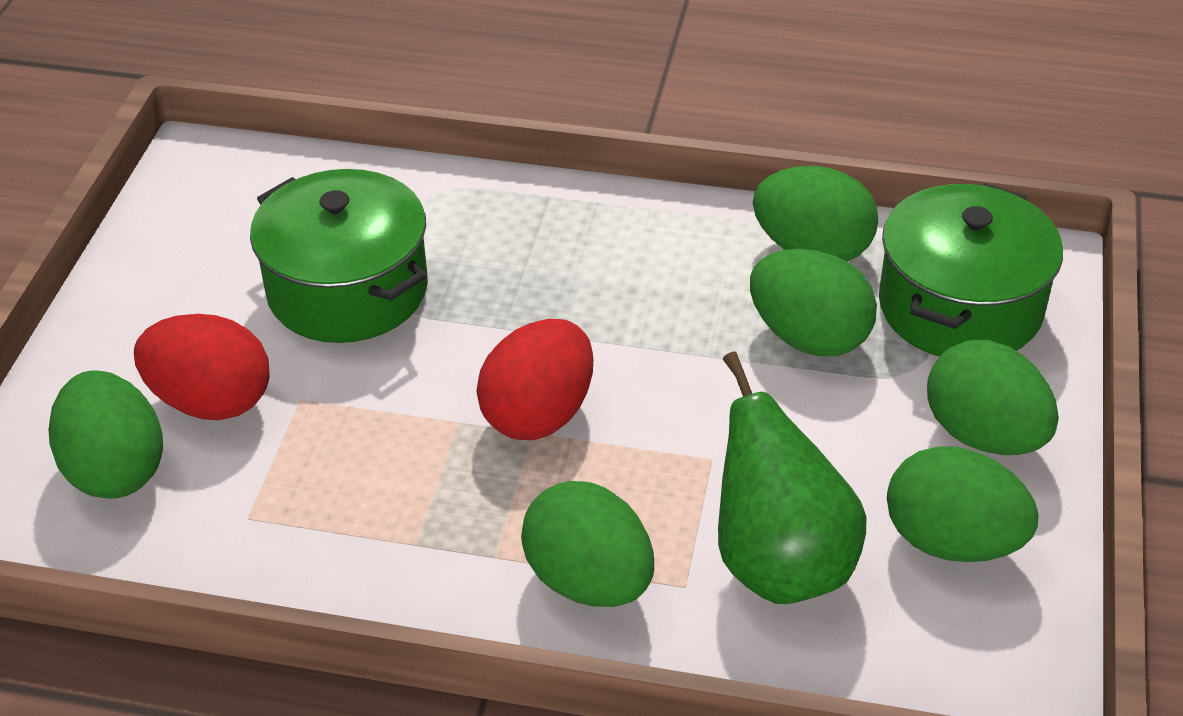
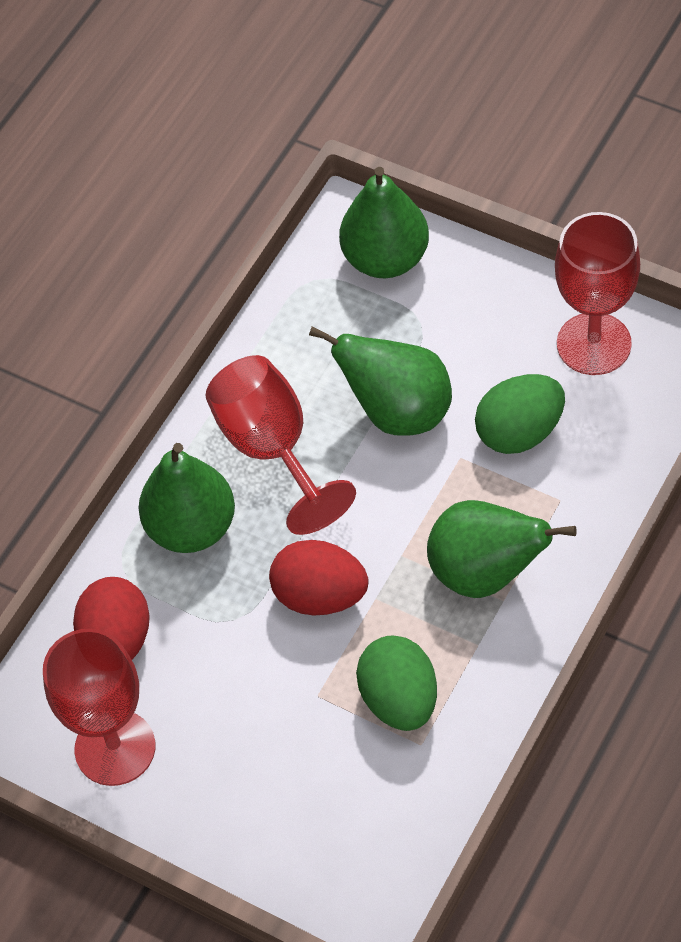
green egg: [49,371,163,499] [521,481,654,607] [750,249,877,356] [753,166,878,262] [887,446,1039,562] [927,340,1059,455] = 6 -> [356,635,437,731] [475,374,565,454] = 2
green pear: [718,351,866,604] = 1 -> [139,443,235,553] [309,326,452,436] [339,167,429,278] [427,500,577,598] = 4
green pot: [250,169,428,343] [879,183,1063,357] = 2 -> none = 0
red goblet: none = 0 -> [43,628,155,786] [205,355,356,535] [555,212,640,375] = 3

